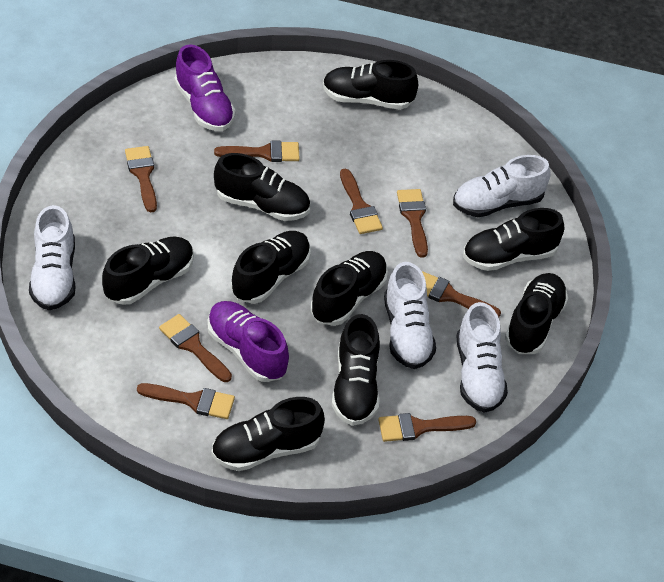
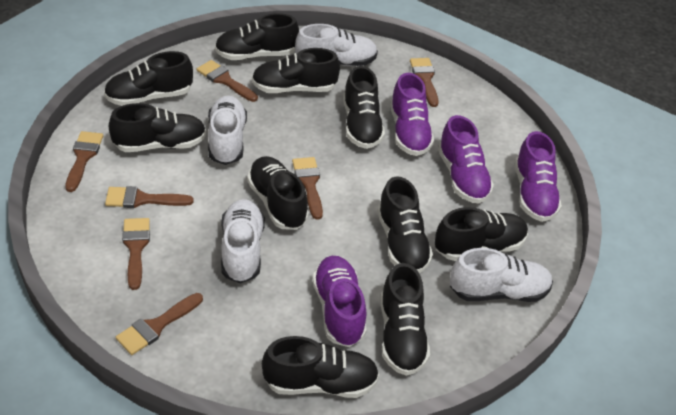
black shoe: [102,236,194,305] [211,397,325,471] [214,153,310,221] [231,231,311,304] [311,251,388,326] [323,60,418,110] [332,314,380,426] [463,208,564,271] [505,273,568,354] = 9 -> [104,51,193,106] [109,103,206,152] [215,13,299,60] [247,156,309,230] [252,48,340,93] [262,336,379,398] [343,66,385,149] [377,177,433,273] [380,263,430,376] [435,207,528,261] = 10
brown brush: [125,146,157,213] [137,383,235,419] [159,314,232,382] [214,141,300,162] [340,169,383,234] [378,413,476,442] [397,189,428,258] [422,271,501,318] = 8 -> [65,131,103,192] [105,186,194,208] [116,293,203,355] [122,218,150,290] [197,60,258,102] [292,157,323,220] [410,58,439,107] = 7
purple shoe: [174,44,236,131] [208,301,289,382] = 2 -> [312,256,367,347] [390,73,434,156] [438,115,494,204] [515,131,562,222] = 4

